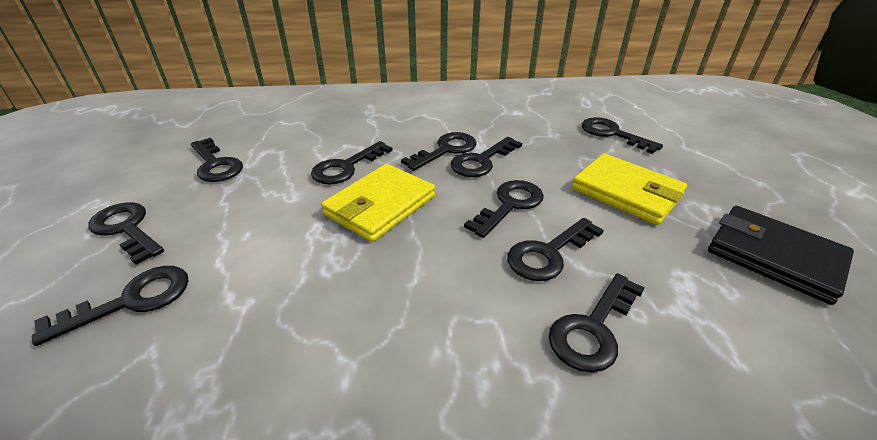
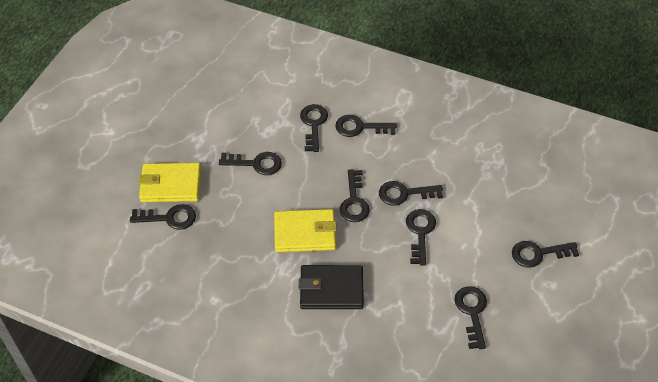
black key: [32,266,189,346] [88,202,164,265] [191,138,243,182] [311,141,393,184] [401,132,476,171] [451,137,522,177] [464,180,544,238] [507,218,604,281] [549,273,645,373] [582,117,663,154] = 10 -> [130,204,196,230] [219,152,282,175] [300,104,328,152] [335,115,397,137] [340,169,370,222] [379,181,443,206] [406,209,436,266] [454,286,487,349] [512,241,579,268] = 9

